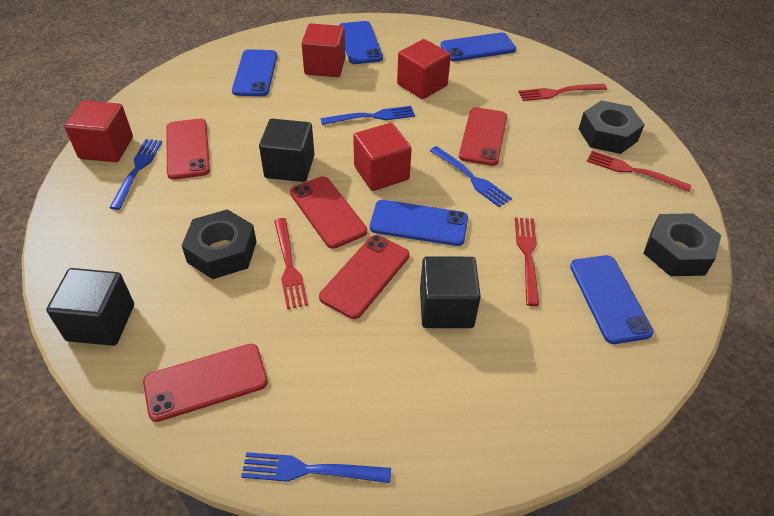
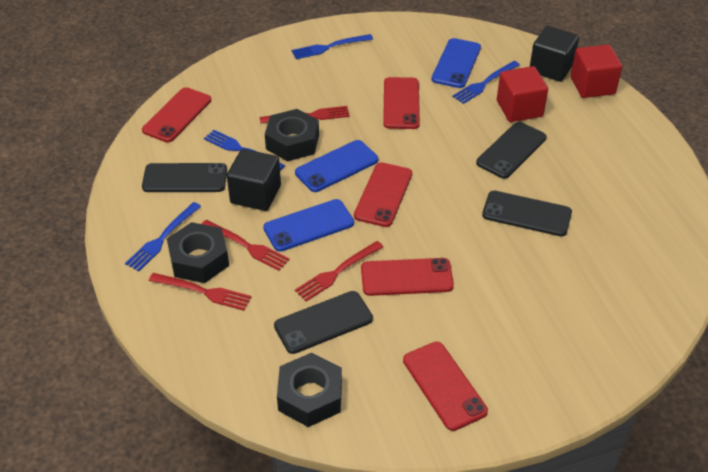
black cube: [46,268,134,346] [259,119,315,182] [420,256,481,328] = 3 -> [227,149,281,211] [530,26,579,82] = 2
black phone: none = 0 -> [142,163,227,192] [274,291,373,354] [476,122,547,179] [482,191,572,236] = 4
blue phone: [232,49,277,96] [339,21,383,64] [370,200,468,246] [440,33,516,61] [570,255,654,344] = 5 -> [263,199,354,252] [295,140,378,192] [432,38,481,88] = 3
red cube: [64,100,133,162] [301,23,346,77] [353,123,412,191] [397,39,451,99] = 4 -> [497,66,548,122] [570,45,622,98] = 2

